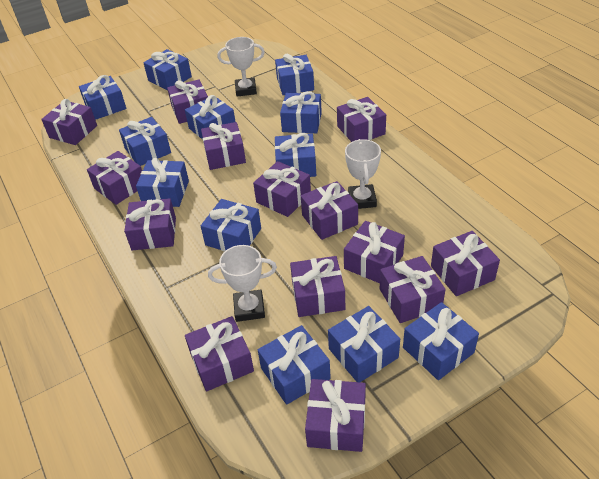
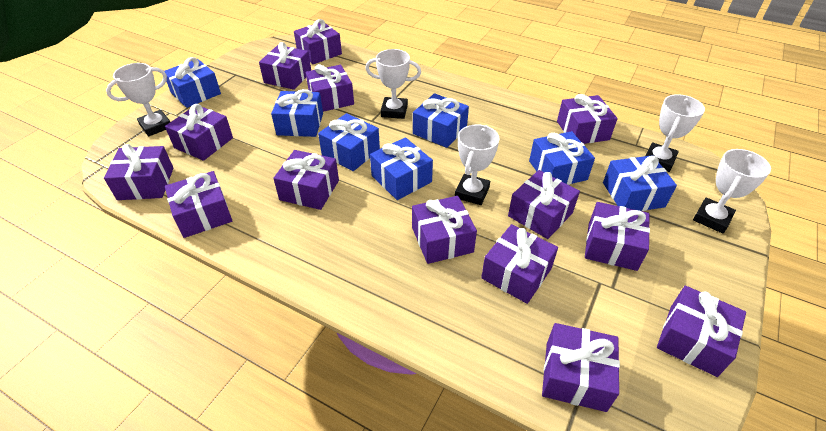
blue gift: [79,75,126,120] [119,117,171,166] [136,158,189,207] [143,49,192,90] [185,95,235,140] [201,199,261,252] [258,325,331,405] [275,54,314,95] [275,133,316,177] [280,91,322,133] [328,306,400,382] [403,302,479,380] = 12 -> [164,57,221,108] [271,89,323,137] [318,113,380,171] [370,137,433,200] [413,93,469,148] [529,131,595,185] [603,155,677,211] = 7
white trophy: [208,245,277,322] [218,37,265,97] [345,139,381,209] = 3 -> [106,63,170,137] [365,49,421,119] [455,124,499,205] [646,94,705,172] [693,149,771,234] = 5

